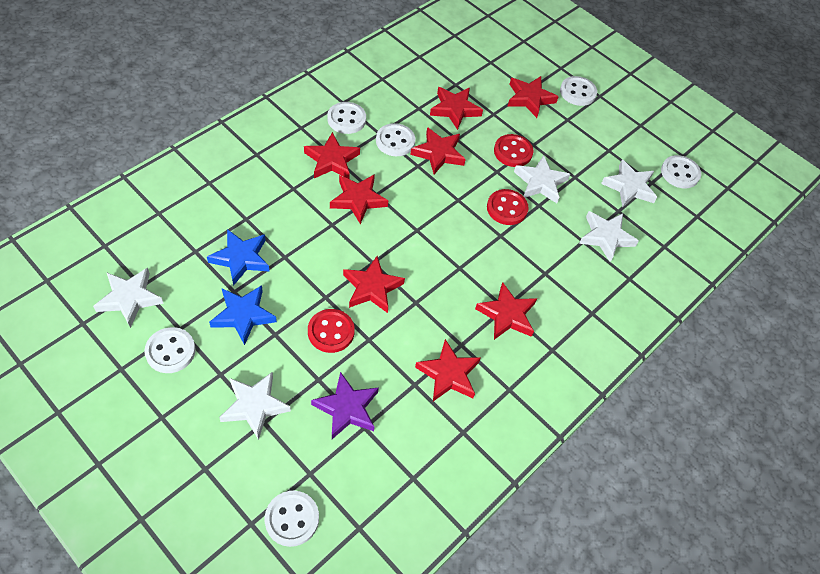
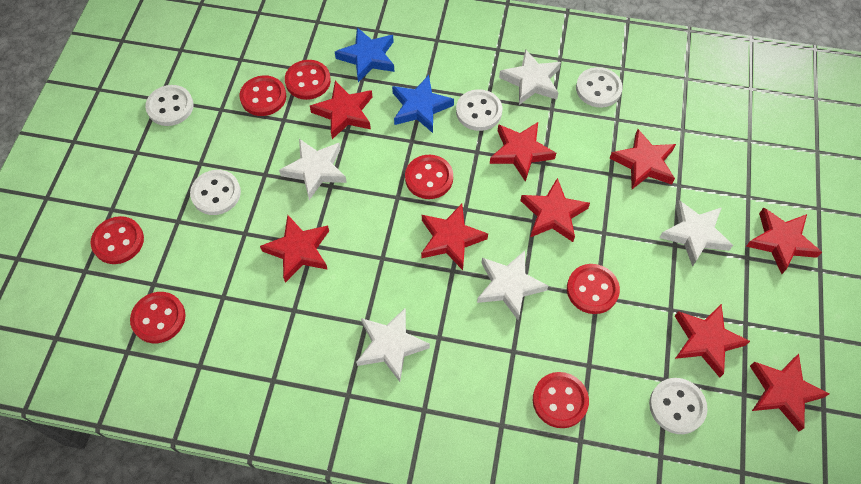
purple star: [311,372,379,439] = 1 -> none = 0
red button: [308,309,355,353] [487,189,529,225] [494,134,533,167] = 3 -> [91,216,144,264] [130,292,186,343] [239,75,286,116] [285,60,331,100] [405,155,453,199] [533,372,589,428] [567,264,620,314] = 7
red star: [304,132,360,179] [330,174,388,224] [343,256,405,313] [410,127,466,174] [415,339,481,401] [430,87,483,130] [475,282,537,340] [507,76,559,118] = 8 -> [260,215,329,283] [310,81,372,139] [421,204,488,270] [490,122,556,182] [520,178,590,242] [609,129,676,189] [675,304,750,378] [746,208,822,274] [750,354,830,431] = 9
white button: [144,327,196,373] [265,491,319,547] [327,102,366,134] [376,123,415,156] [560,76,597,106] [661,155,701,188] = 6 -> [145,85,194,126] [190,170,241,215] [456,89,502,131] [576,67,623,108] [649,378,708,434] = 5

